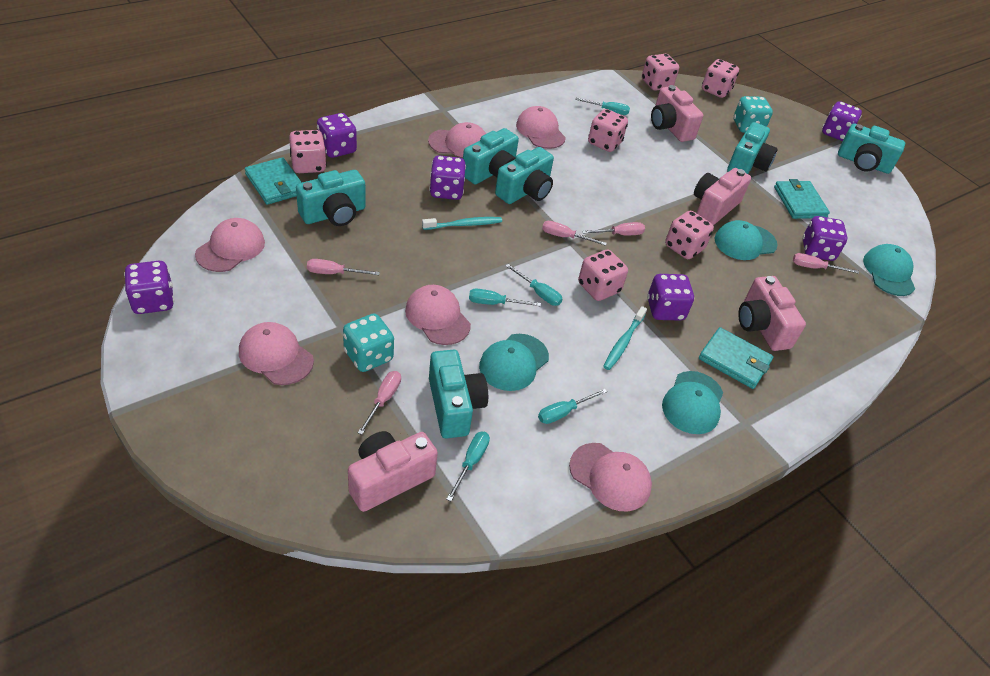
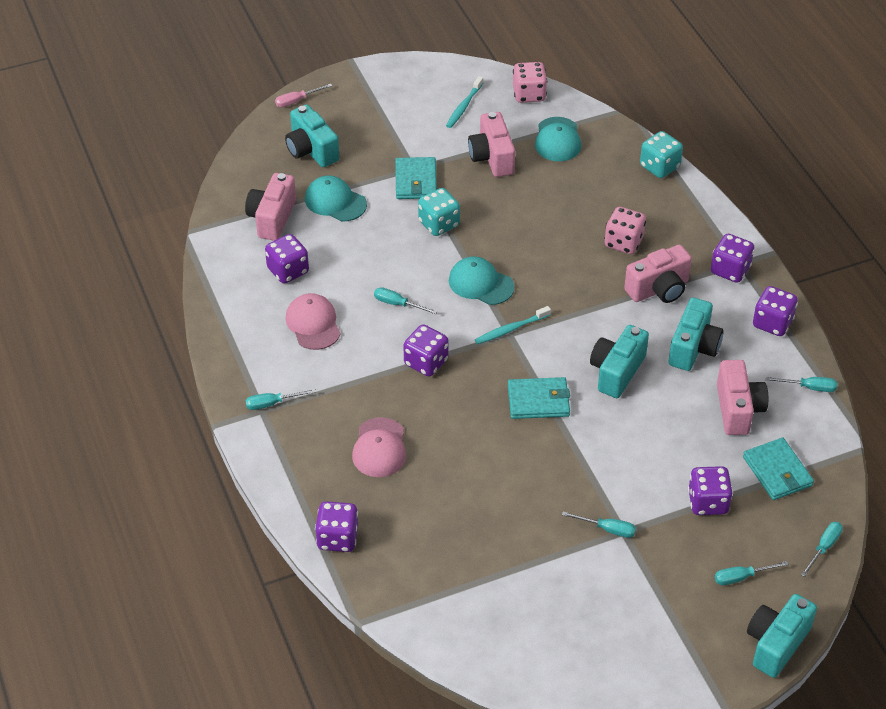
pink cap: [195,218,265,272] [239,322,314,385] [405,285,471,345] [428,122,486,157] [516,106,566,149] [569,443,652,511] = 6 -> [285,293,341,350] [352,417,406,477] = 2
pink dice: [289,130,327,173] [578,250,628,301] [588,109,628,152] [642,54,679,91] [665,211,714,259] [702,59,739,98] = 6 -> [513,62,547,103] [604,207,646,254] = 2
pink screwdriver: [307,259,380,275] [358,371,401,435] [542,221,607,246] [582,222,645,235] [793,253,859,274] = 5 -> [275,84,332,107] = 1
turquoise camera: [296,170,366,226] [429,349,488,439] [463,128,519,184] [495,147,554,204] [727,122,778,174] [838,124,905,174] = 6 -> [285,104,339,167] [590,325,649,398] [668,298,724,371] [747,594,817,678] = 4
turquoise cap: [479,334,549,391] [662,371,723,434] [715,220,778,260] [863,244,915,296] = 4 -> [305,175,367,222] [449,256,514,305] [535,117,581,161] = 3
turquoise screwdriver: [446,432,490,501] [469,289,541,307] [505,264,563,306] [538,389,607,424] [575,98,630,115] = 5 -> [246,389,316,410] [374,287,437,314] [562,511,636,538] [715,561,789,585] [766,377,837,392] [801,522,843,577] = 6

